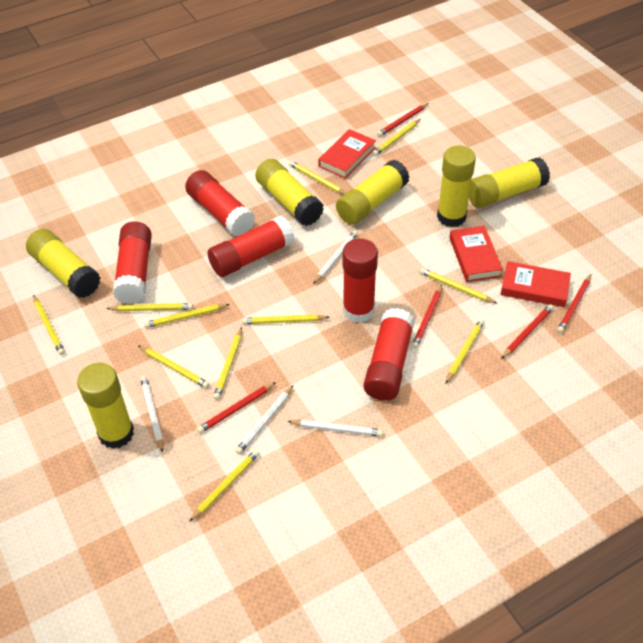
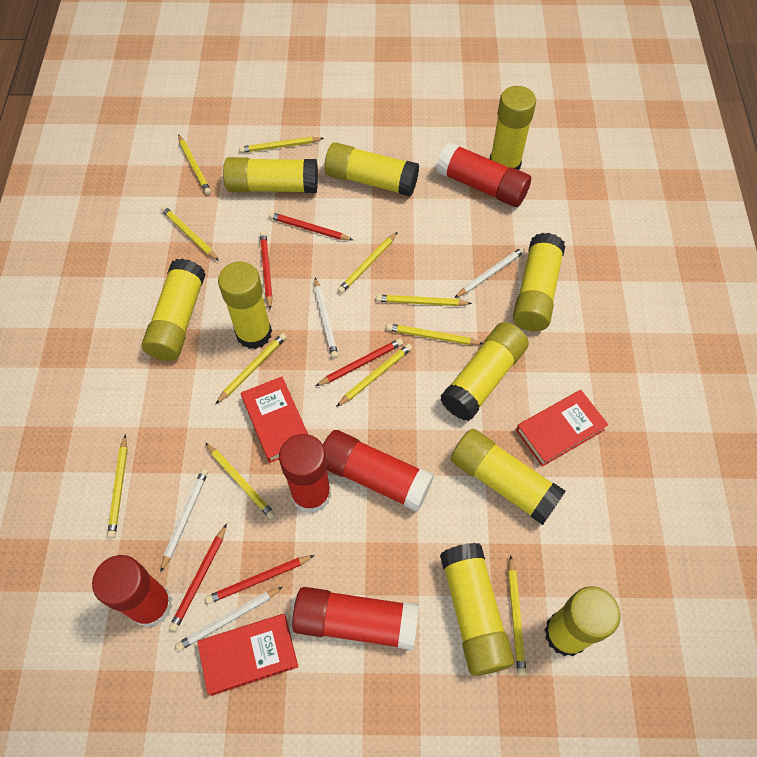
yellow glue stick: [26,229,100,298] [77,363,134,449] [255,159,324,226] [336,160,409,225] [437,146,476,227] [469,157,550,208] = 6 -> [142,259,206,361] [218,262,272,349] [223,157,318,193] [324,142,419,196] [440,322,529,421] [440,543,514,676] [451,429,566,525] [490,86,536,170] [513,233,565,331] [544,586,621,656] = 10

